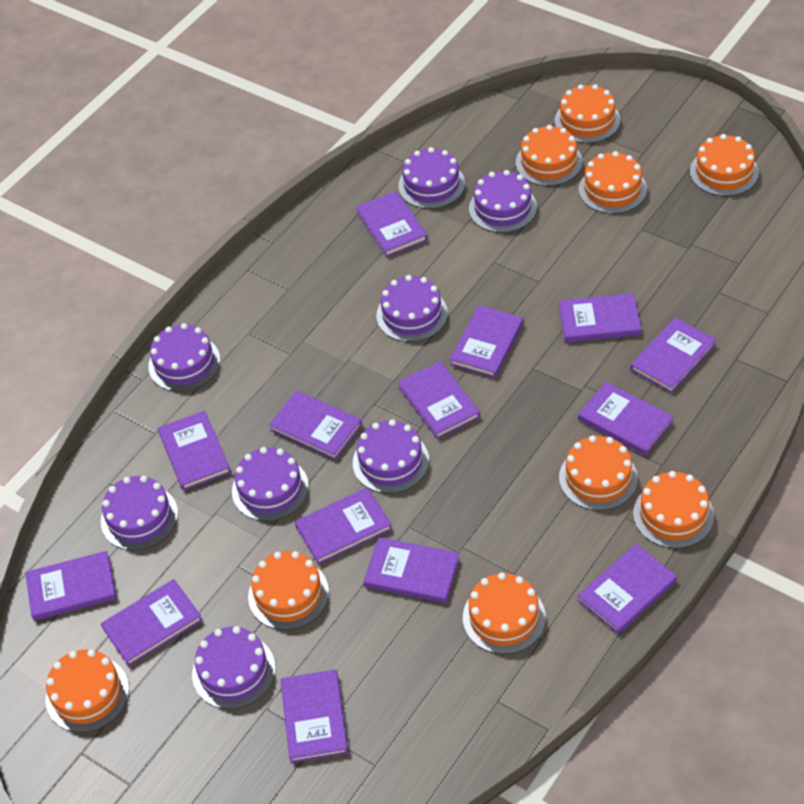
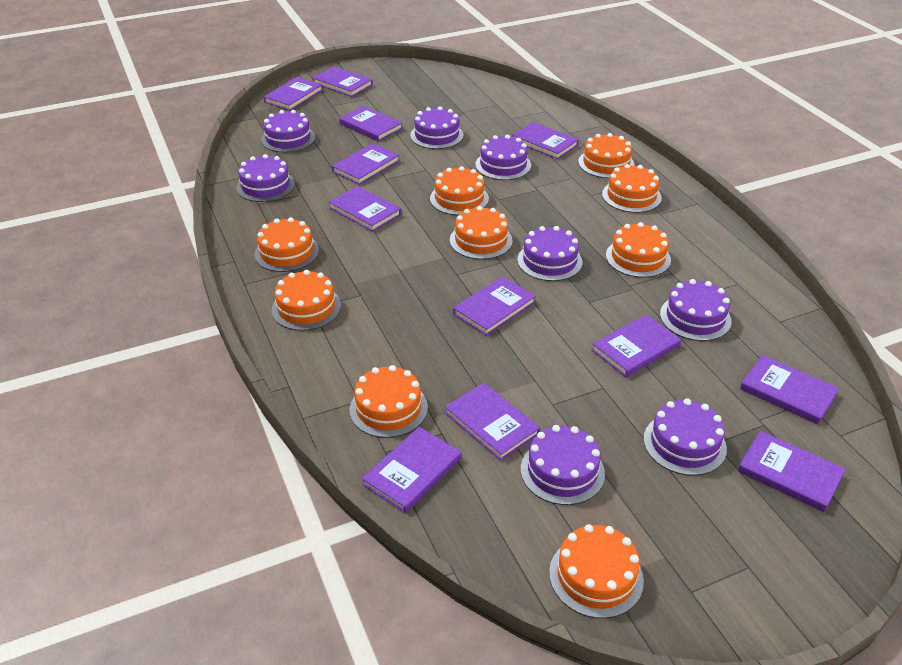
purple book: [25,551,117,621] [101,579,203,666] [158,411,231,491] [269,390,362,460] [280,669,348,763] [295,487,392,565] [356,191,428,257] [363,537,460,603] [398,361,480,439] [450,305,523,378] [559,293,641,342] [577,544,677,634] [578,382,674,456] [630,317,716,393] = 14 -> [264,77,323,111] [313,67,373,97] [329,186,401,232] [332,143,400,185] [339,106,403,141] [362,427,461,513] [445,383,540,461] [453,276,536,336] [512,122,579,159] [592,315,681,377] [738,431,846,512] [740,355,839,424] = 12

